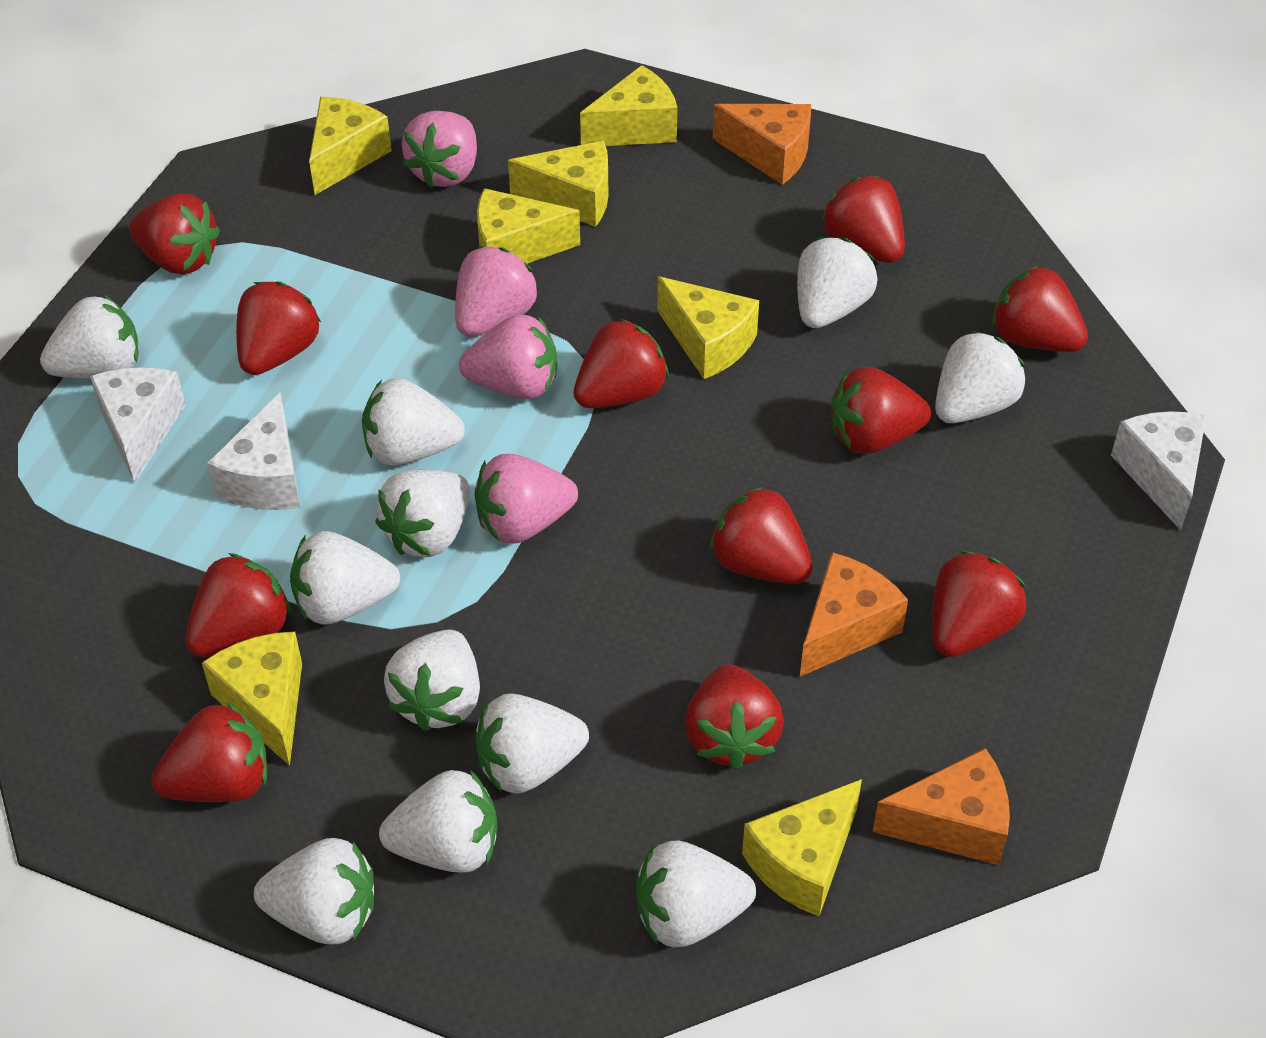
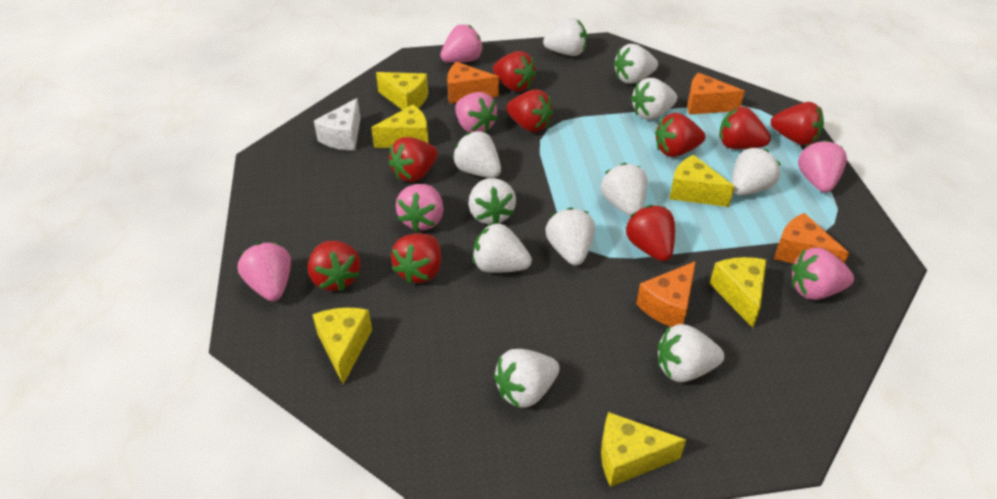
orange cheese: [713,104,811,185] [800,552,908,677] [873,748,1010,865] = 3 -> [447,62,499,104] [636,261,696,327] [687,73,745,115] [774,213,849,264] = 4
pink strawberry: [402,111,477,188] [455,246,538,337] [459,315,557,399] [475,454,578,544] = 4 -> [238,242,291,301] [396,184,443,232] [440,24,483,63] [455,92,498,133] [792,248,854,300] [798,140,847,193] = 6
red strawberry: [129,193,220,275] [151,702,267,802] [185,553,291,657] [236,281,321,375] [573,319,669,408] [685,664,784,770] [710,486,813,584] [821,176,905,263] [831,367,931,454] [932,551,1026,657] [992,266,1088,352] = 11 -> [308,241,360,291] [389,137,438,182] [391,233,441,284] [493,51,536,92] [506,90,554,132] [625,205,675,261] [655,113,706,157] [719,107,771,149] [771,102,824,145] = 9
white cheese: [90,367,186,483] [207,393,300,510] [1111,411,1207,530] = 3 -> [314,98,361,151] = 1
yellow cheese: [202,632,302,766] [309,97,392,195] [477,188,580,264] [508,141,608,227] [580,65,677,146] [657,277,759,379] [742,779,862,916] = 7 -> [312,308,372,385] [371,105,429,148] [376,72,428,110] [601,412,686,487] [669,155,735,207] [710,257,766,328] = 6

